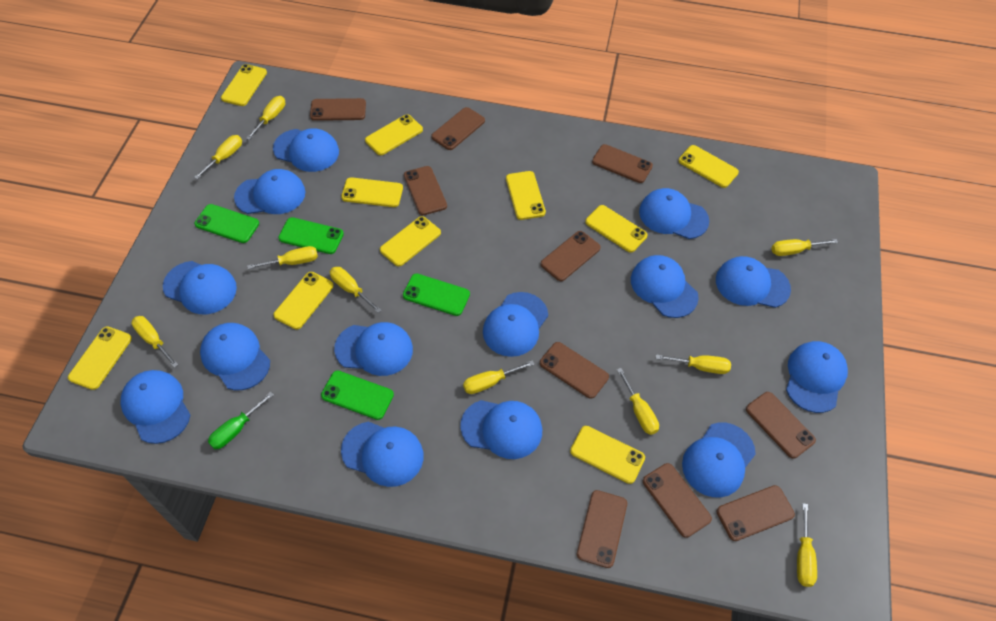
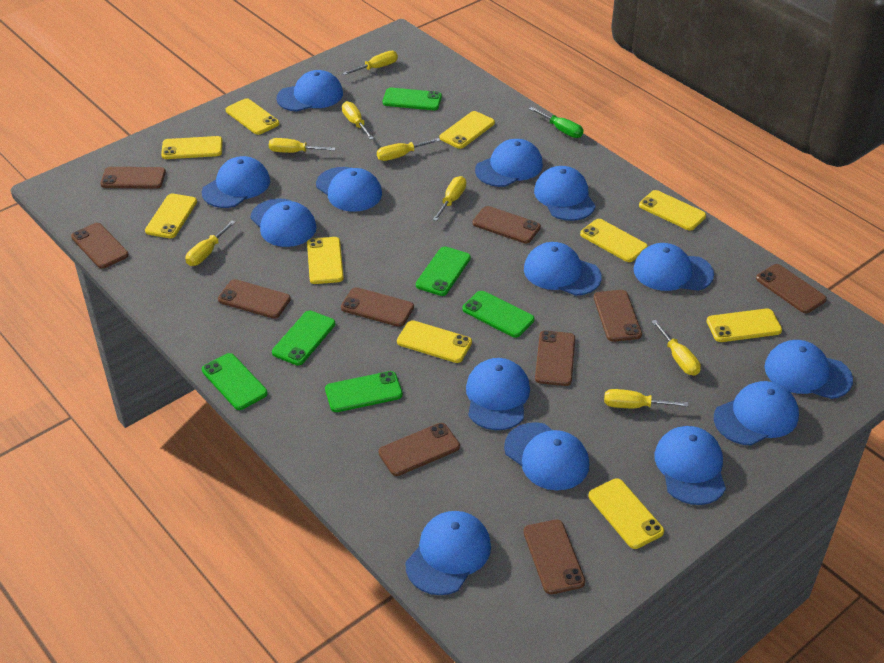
green phone: [194,204,259,243] [278,217,344,254] [321,371,394,420] [403,273,470,316] = 4 -> [202,353,268,410] [272,311,335,366] [325,371,403,412] [383,88,442,110] [416,246,471,296] [462,291,534,338] = 6
yellow screwdriver: [131,316,178,368] [194,135,242,179] [246,96,285,140] [247,246,318,269] [330,267,381,313] [463,360,534,394] [617,368,659,435] [656,354,731,374] [772,239,838,256] [797,503,817,587] = 10 -> [185,220,236,266] [269,138,336,153] [342,101,374,140] [343,51,398,75] [377,138,441,161] [433,176,466,221] [604,389,688,408] [651,320,701,376] = 8

